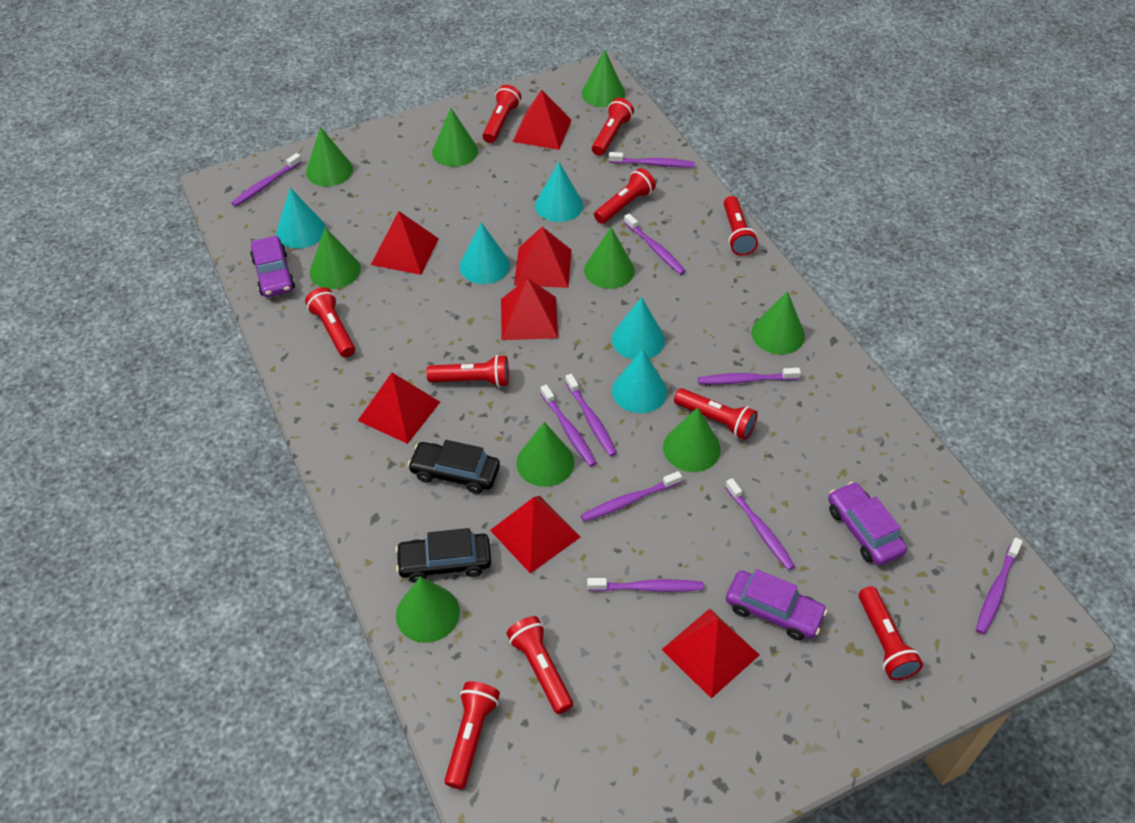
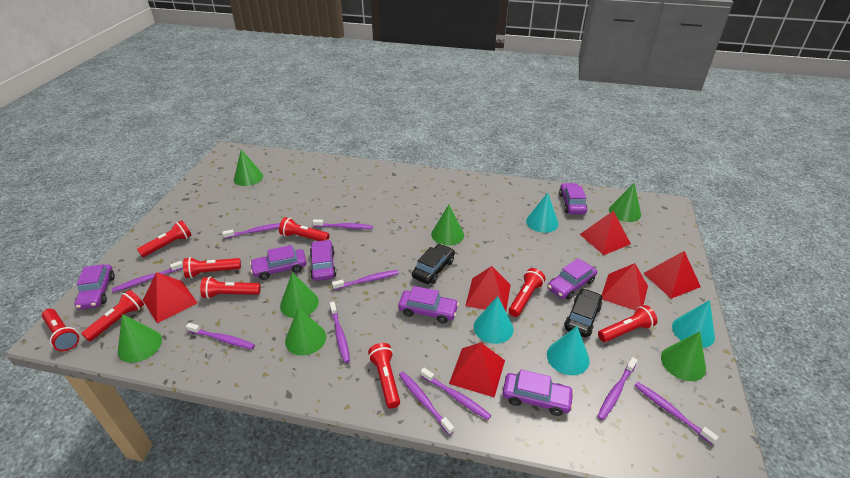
green cone: [306,127,353,186] [310,227,361,289] [396,577,460,643] [432,108,478,167] [516,422,574,487] [581,50,625,107] [584,227,635,289] [663,407,721,472] [752,291,805,354] = 9 -> [118,314,162,363] [234,149,263,186] [280,272,319,318] [285,307,326,356] [431,205,464,246] [609,183,641,222] [661,332,706,381] = 7
purple car: [250,236,295,297] [726,569,827,640] [828,482,907,566] = 3 -> [75,264,115,310] [250,245,307,280] [310,240,336,281] [398,286,459,323] [503,370,574,416] [547,258,597,300] [559,183,587,214] = 7
red flashlight: [305,287,355,357] [427,355,509,387] [444,681,500,789] [482,85,521,143] [506,616,573,714] [592,98,634,156] [594,168,656,224] [674,388,758,440] [724,196,758,256] [859,586,923,681] = 10 -> [42,309,79,351] [81,290,144,342] [137,220,192,257] [183,257,241,278] [200,277,261,299] [279,217,330,241] [368,343,400,408] [509,268,545,317] [598,305,657,342] = 9
red pyramid: [358,373,440,444] [371,211,439,275] [490,496,580,573] [501,278,558,340] [513,90,572,150] [514,227,571,288] [661,609,759,699] = 7 -> [143,272,197,323] [449,342,505,398] [465,266,511,311] [580,211,631,255] [602,263,648,310] [643,251,701,299] = 6
turquoise cone: [276,188,326,249] [459,222,510,284] [535,162,583,222] [612,297,665,360] [612,349,667,413] = 5 -> [474,296,514,344] [526,193,558,233] [547,326,590,375] [672,300,715,348] = 4

